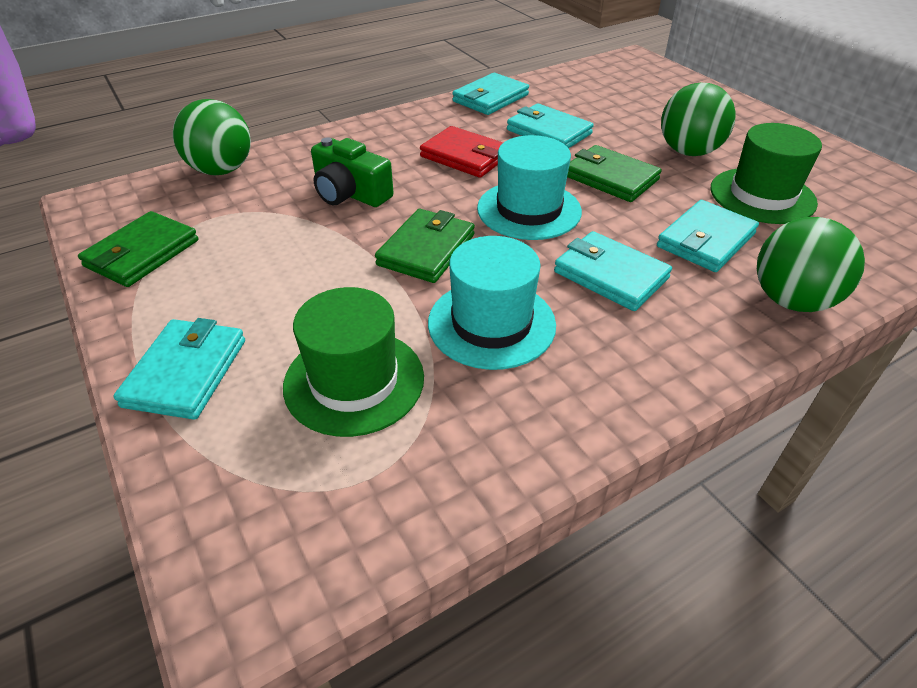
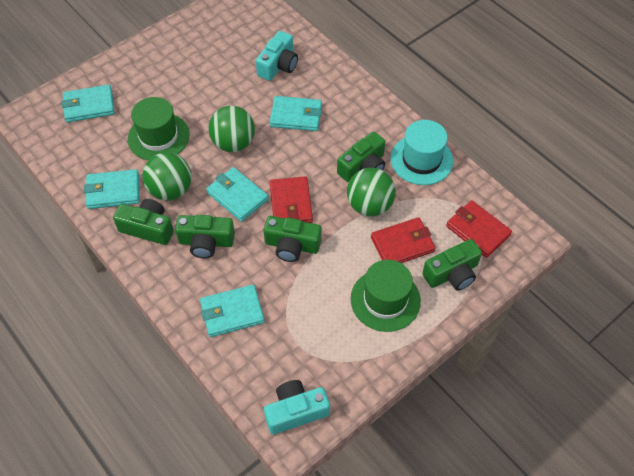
green camera: [311,137,394,207] = 1 -> [113,199,174,245] [175,215,235,258] [263,216,322,262] [337,131,385,183] [422,239,482,291] = 5
green wallet: [78,211,198,287] [375,209,475,283] [567,145,662,202] = 3 -> none = 0
red wallet: [420,126,503,178] = 1 -> [270,176,313,223] [371,217,436,263] [446,200,512,258] = 3
turquoise camera: none = 0 -> [256,31,298,81] [264,380,330,435] = 2
turquoise hat: [428,236,556,370] [477,135,582,240] = 2 -> [391,120,453,185] = 1

